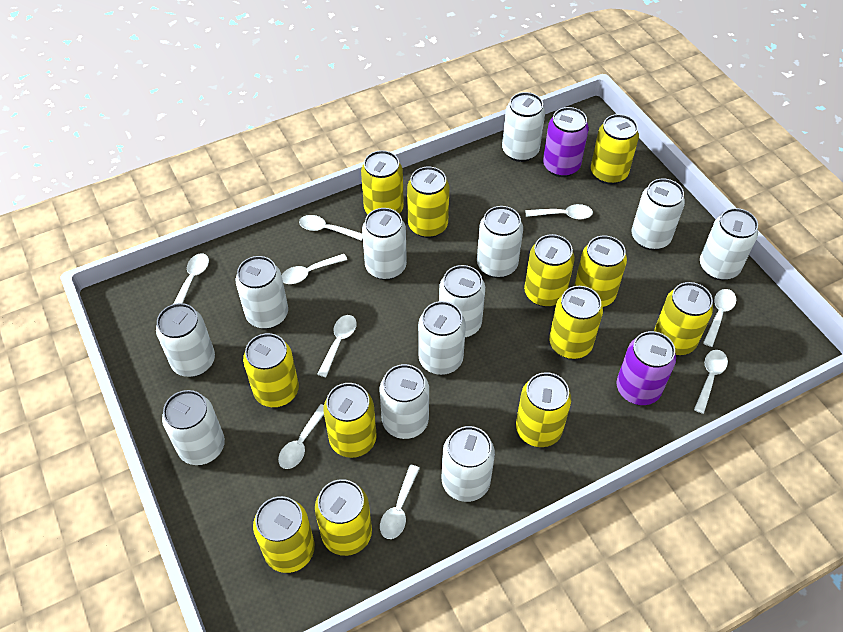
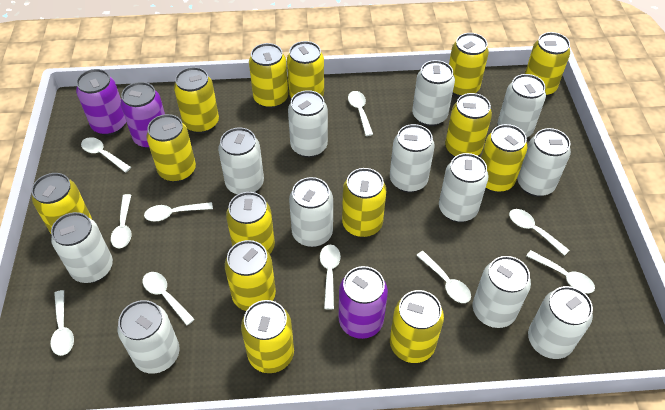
purple can: [543,107,589,177] [616,331,676,405] = 2 -> [76,69,126,135] [121,82,165,149] [339,266,388,339] = 3
white spoon: [174,253,209,304] [278,404,324,469] [282,254,347,284] [299,215,363,241] [317,315,357,377] [380,465,420,539] [525,204,593,220] [694,350,728,414] [703,289,736,347] = 9 -> [50,290,74,356] [81,137,131,173] [111,194,132,248] [143,272,195,325] [144,202,213,222] [320,245,341,310] [348,91,373,136] [416,251,471,303] [509,209,570,256] [526,250,595,293] = 10
yellow can: [243,333,299,407] [253,496,315,573] [315,479,372,556] [323,383,377,458] [361,150,404,214] [407,167,449,238] [516,372,571,447] [524,234,575,307] [549,286,603,359] [574,235,627,307] [591,114,639,185] [654,282,713,355] = 12 -> [31,173,92,233] [146,114,196,182] [174,67,219,133] [225,240,276,311] [226,192,275,254] [241,300,294,373] [249,43,288,109] [287,41,324,99] [342,168,386,237] [390,290,444,363] [445,93,492,157] [449,33,489,97] [481,124,527,193] [525,32,570,96] = 14

